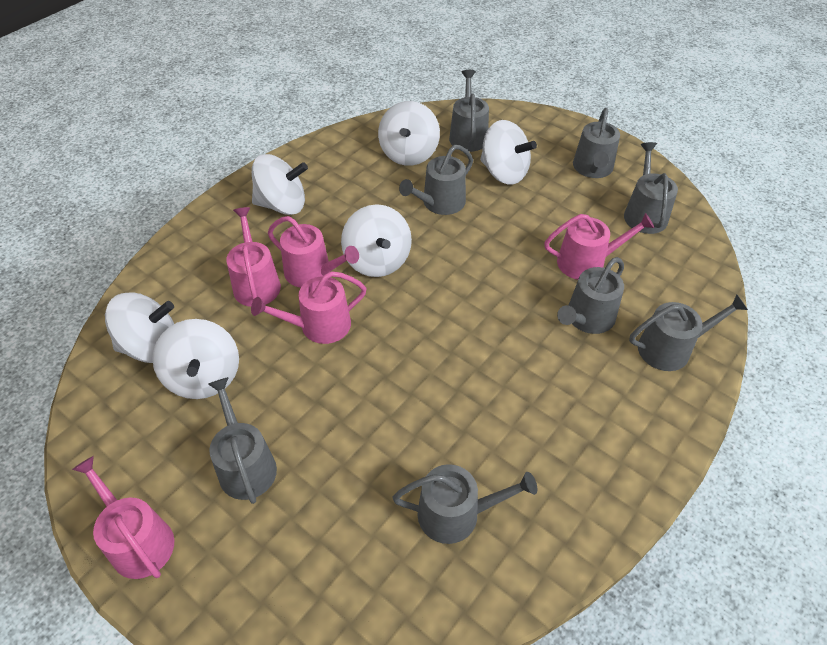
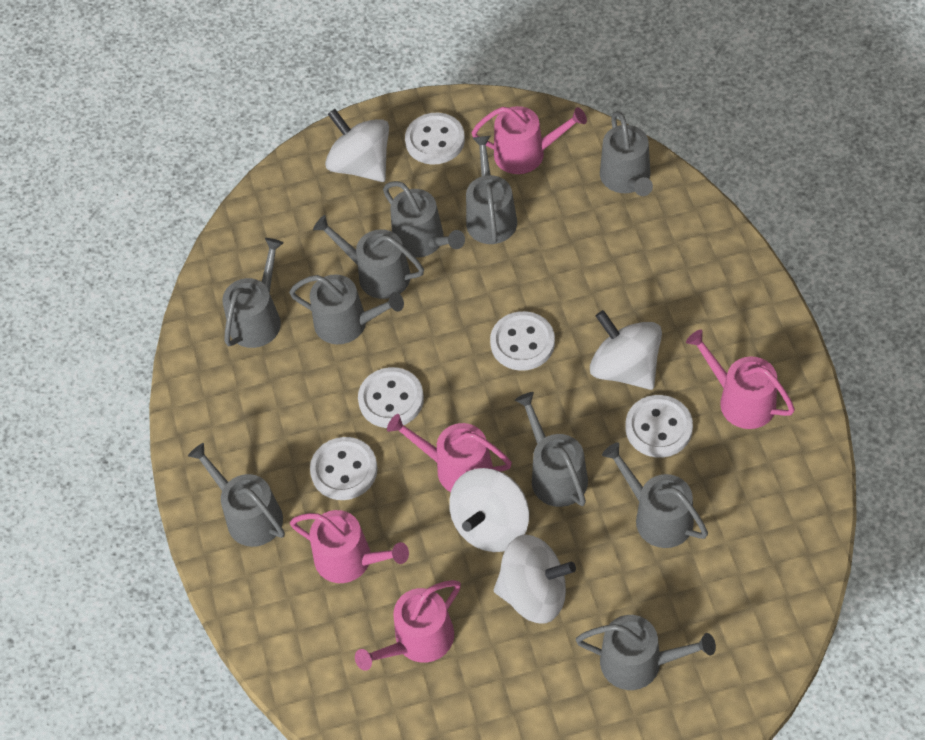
grey watering can: [208,377,277,504] [392,464,538,544] [399,145,473,215] [449,70,489,152] [557,257,624,334] [573,108,620,178] [624,142,678,234] [629,294,748,371] = 8 -> [188,443,285,547] [222,238,284,348] [289,274,404,344] [313,215,424,299] [383,181,465,258] [466,136,517,244] [515,392,588,507] [576,615,716,690] [600,111,653,196] [602,442,708,548] = 10
white button: none = 0 -> [310,437,378,500] [358,367,424,428] [405,113,465,165] [490,311,555,371] [626,395,693,458] = 5
white spinning top: [105,292,174,363] [152,319,239,399] [252,154,308,215] [341,204,412,277] [378,101,440,166] [480,120,537,185] = 6 -> [325,109,389,182] [449,468,529,552] [494,535,576,623] [590,310,662,390] = 4

